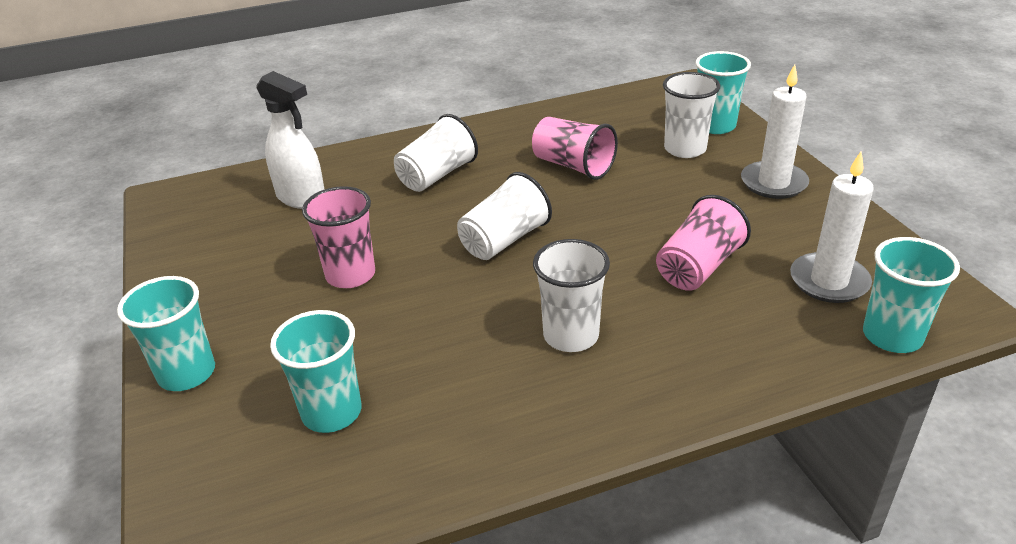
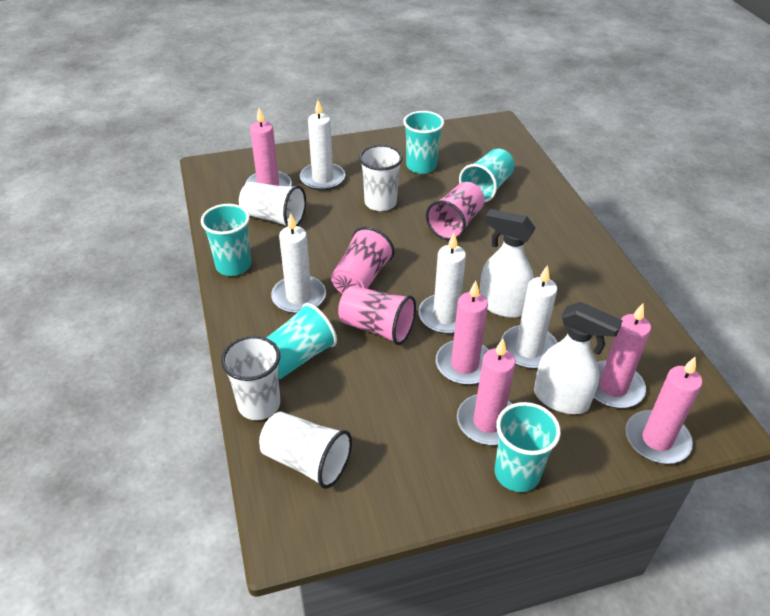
pink candle: none = 0 -> [245,108,292,186] [436,281,489,385] [457,339,515,445] [594,304,651,408] [626,356,702,464] = 5
turquoise cup: [117,276,215,391] [270,310,362,433] [696,51,751,134] [863,237,960,353] = 4 -> [201,204,251,276] [266,303,337,379] [403,111,444,174] [459,148,515,203] [495,402,561,492] = 5
white candle: [741,64,809,199] [790,151,874,303] = 2 -> [271,213,326,314] [300,100,345,191] [418,233,466,334] [501,265,558,369] = 4
white spray bottle: [256,71,325,209] = 1 -> [480,209,536,318] [534,302,623,414] = 2

